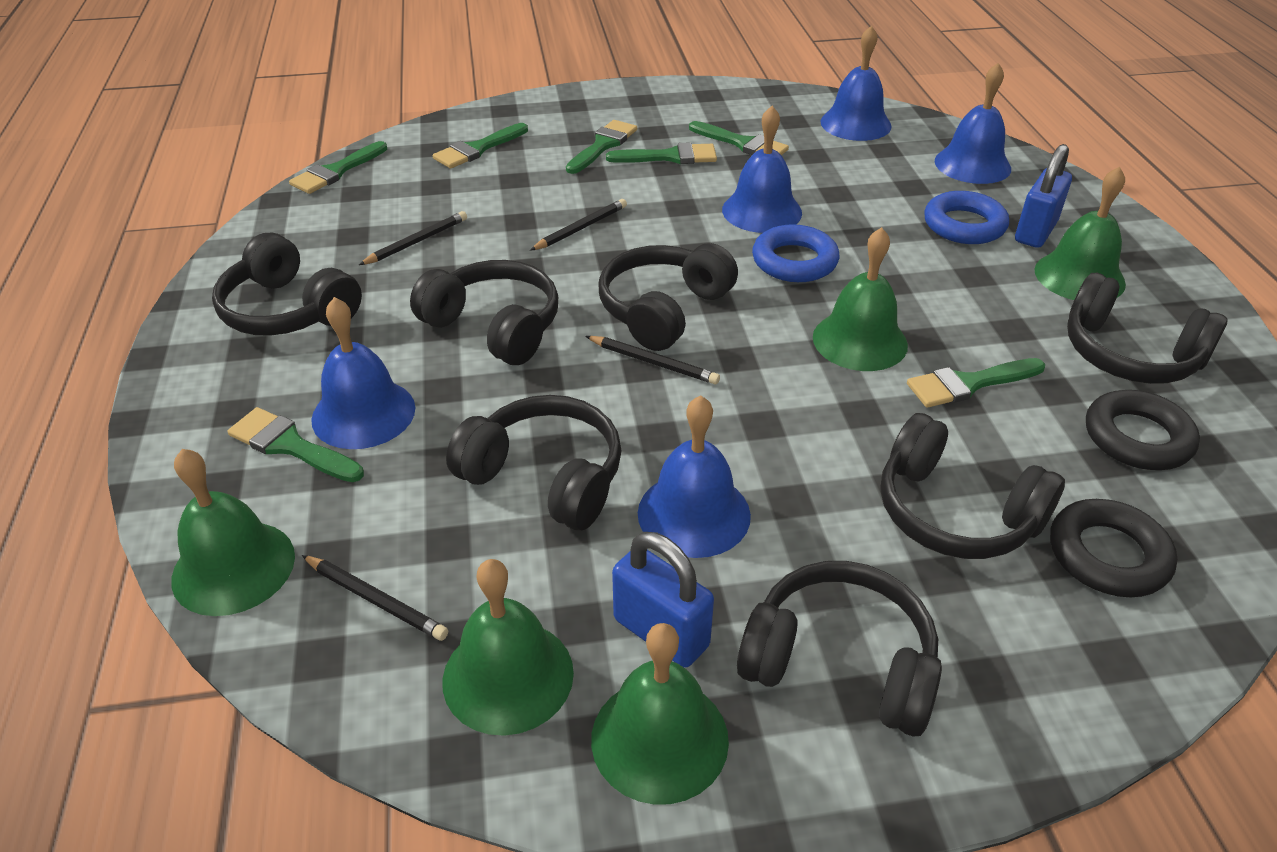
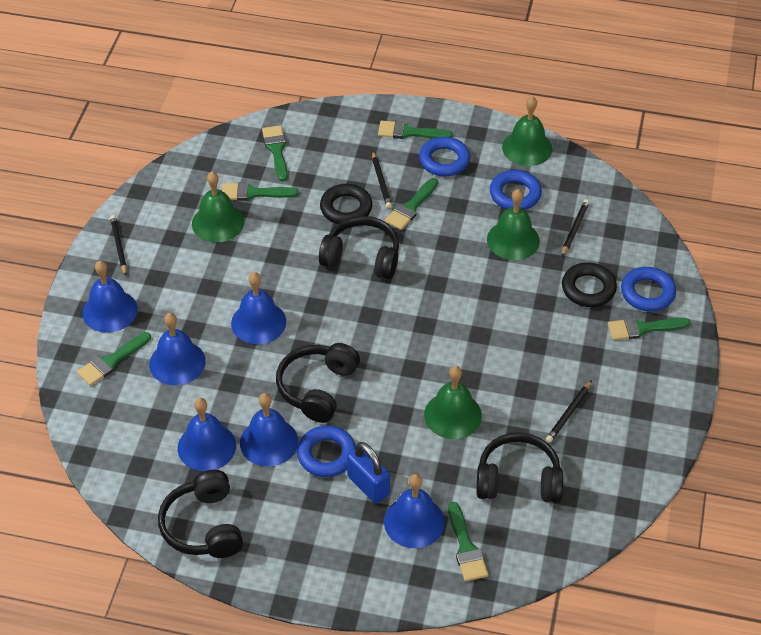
black headphones: [212,232,362,336] [410,260,558,365] [446,395,621,530] [598,243,738,351] [737,561,942,736] [880,413,1065,559] [1067,273,1227,384] = 7 -> [158,470,243,558] [276,343,360,423] [319,216,399,280] [476,432,563,503] = 4
blue bell: [311,297,415,449] [638,395,751,558] [722,106,802,233] [820,25,892,141] [935,63,1011,184] = 5 -> [83,260,138,333] [149,313,206,385] [178,398,236,471] [231,272,286,344] [240,393,298,467] [384,474,445,548] = 6
blue padlock: [612,532,714,668] [1015,144,1072,248] = 2 -> [347,442,390,504] = 1
blue ring: [752,224,839,282] [924,191,1009,244] = 2 -> [297,426,356,477] [419,137,470,176] [490,170,542,210] [621,267,676,311] = 4
green bell: [171,449,295,616] [443,559,574,736] [591,623,729,805] [813,227,908,371] [1035,167,1126,300] = 5 -> [192,172,244,242] [424,366,482,439] [487,189,540,260] [502,96,552,166] = 4

